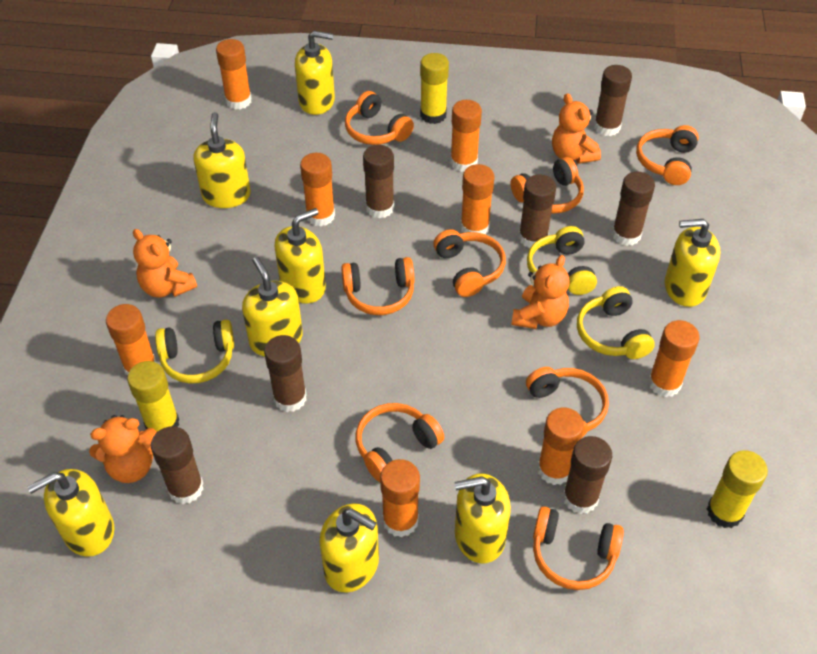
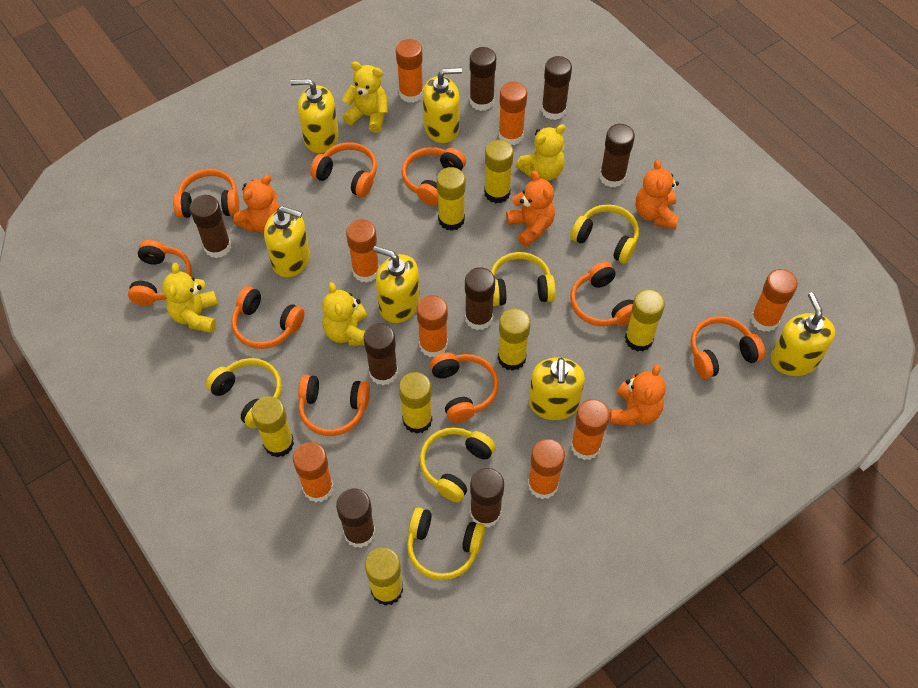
brown glue stick: [151,426,203,504] [264,335,306,412] [363,145,394,218] [519,174,556,248] [563,436,612,514] [594,65,632,136] [612,172,655,246] = 7 -> [190,195,231,258] [336,489,375,548] [364,323,398,385] [465,267,495,330] [470,47,496,111] [470,468,504,528] [541,56,572,120] [600,124,635,188] = 8
orange headphones: [341,257,414,315] [345,91,414,145] [356,403,444,482] [433,229,506,297] [511,157,584,213] [526,367,609,437] [533,506,624,590] [636,125,699,185] = 8 -> [128,240,192,305] [173,169,239,218] [231,286,305,349] [298,375,370,436] [310,142,377,197] [402,147,466,206] [430,353,499,423] [570,262,634,326] [690,316,765,379] = 9
yellow glue stick: [127,361,179,432] [420,53,449,124] [707,450,768,528] = 3 -> [252,396,294,458] [365,547,403,606] [399,372,432,434] [437,167,466,231] [484,140,513,203] [498,308,531,371] [625,289,665,352] = 7
yellow headphones: [155,320,234,384] [527,226,597,295] [577,286,655,359] = 3 -> [206,358,282,428] [407,507,485,580] [420,427,496,502] [491,252,556,306] [570,204,639,263] = 5
yellow soap dispenser: [27,469,114,557] [193,112,251,208] [242,257,303,356] [274,208,326,303] [295,31,335,115] [319,503,379,593] [455,474,511,563] [665,219,721,307] = 8 -> [264,206,310,278] [291,79,339,153] [373,246,420,323] [423,68,462,143] [529,357,585,420] [771,292,835,376] = 6
yellow teddy bear: none = 0 -> [162,263,218,333] [322,282,367,346] [342,62,388,133] [516,124,565,181] = 4

